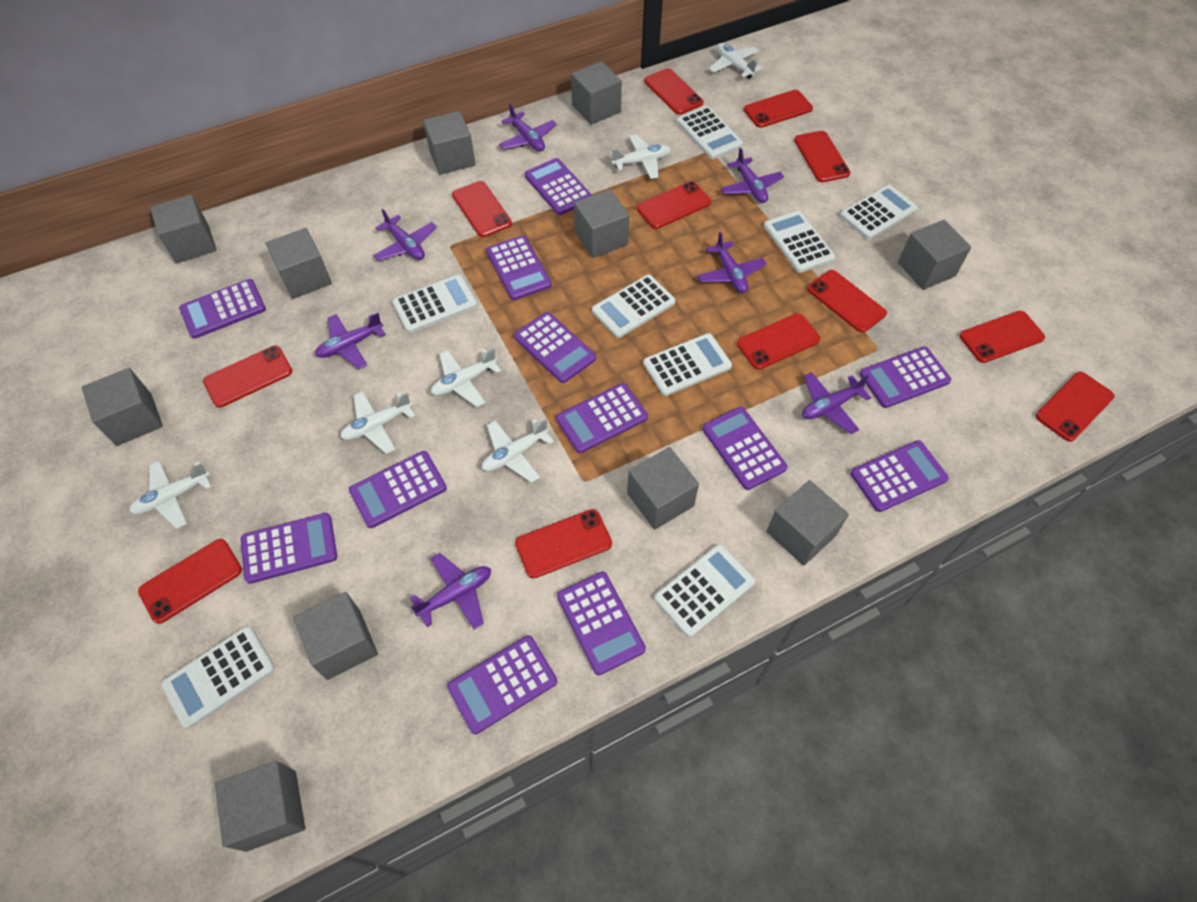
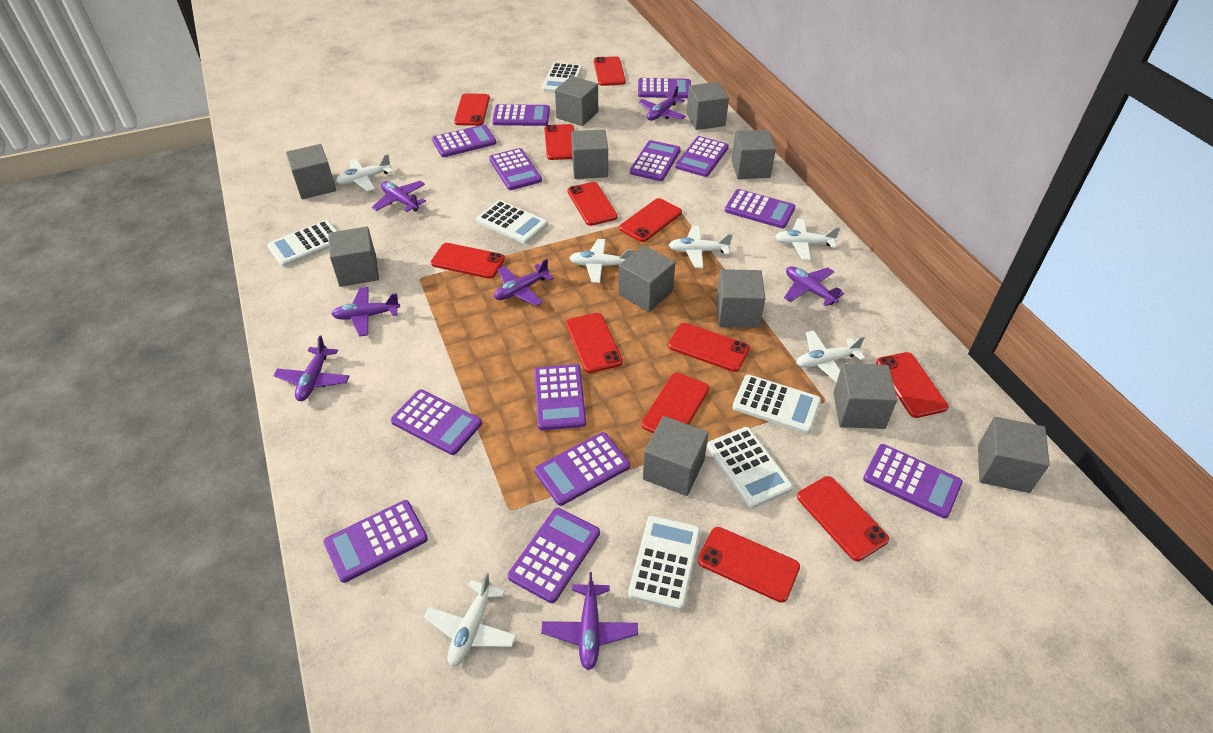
purple calculator: [179,279,266,339] [241,513,337,584] [349,451,447,528] [447,635,557,734] [486,236,552,300] [514,312,596,383] [524,158,592,215] [556,383,648,453] [557,572,646,675] [702,407,787,490] [850,440,949,512] [860,346,951,408] = 12 -> [323,500,428,583] [391,389,482,455] [432,124,496,157] [489,148,542,190] [492,104,550,126] [508,508,600,603] [534,364,586,430] [535,432,630,506] [630,140,681,181] [638,78,691,98] [675,136,729,177] [725,189,795,228] [863,444,963,519] = 13
white calculator: [161,626,275,729] [392,274,477,333] [592,275,676,338] [643,333,732,396] [654,544,755,637] [677,106,743,159] [764,211,835,273] [840,185,918,239] = 8 -> [267,220,337,267] [476,200,548,244] [542,62,582,93] [628,516,700,610] [707,427,793,508] [732,374,821,434] = 6

